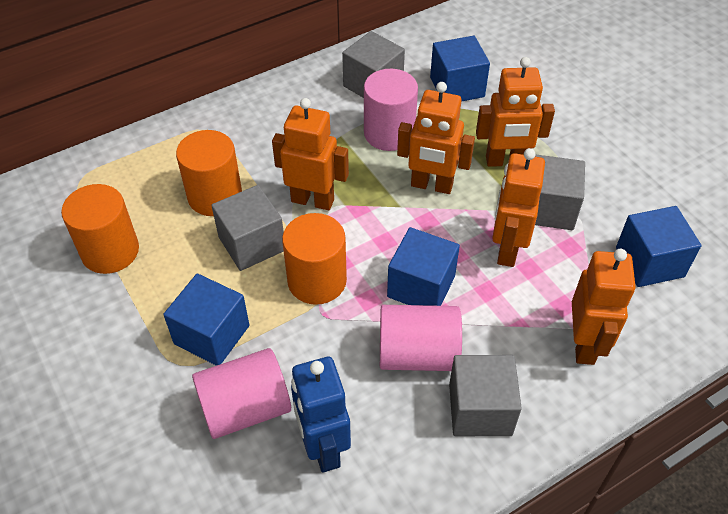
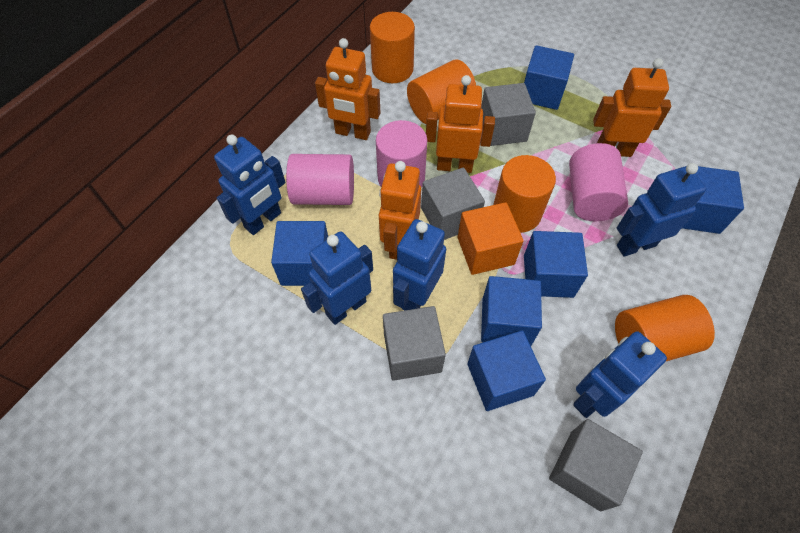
blue cube: [163,274,249,366] [387,227,460,306] [430,36,490,102] [616,206,701,287] = 4 -> [271,221,328,286] [467,330,546,411] [481,276,542,346] [524,45,574,110] [524,231,588,298] [682,166,744,234] = 6
blue robot: [291,357,351,473] = 1 -> [214,135,286,235] [301,232,373,325] [393,219,446,311] [574,331,667,418] [617,163,707,257] = 5
orange cube: none = 0 -> [458,202,523,275] = 1
orange cylinder: [61,184,139,274] [176,130,242,216] [282,213,347,305] = 3 -> [370,12,415,83] [407,59,476,124] [493,155,556,233] [615,295,715,361] = 4
orange robot: [272,98,349,210] [397,82,475,194] [476,57,555,167] [492,148,545,267] [572,249,636,365] = 5 -> [315,38,380,140] [379,161,421,260] [426,75,495,173] [593,58,671,157] = 4

